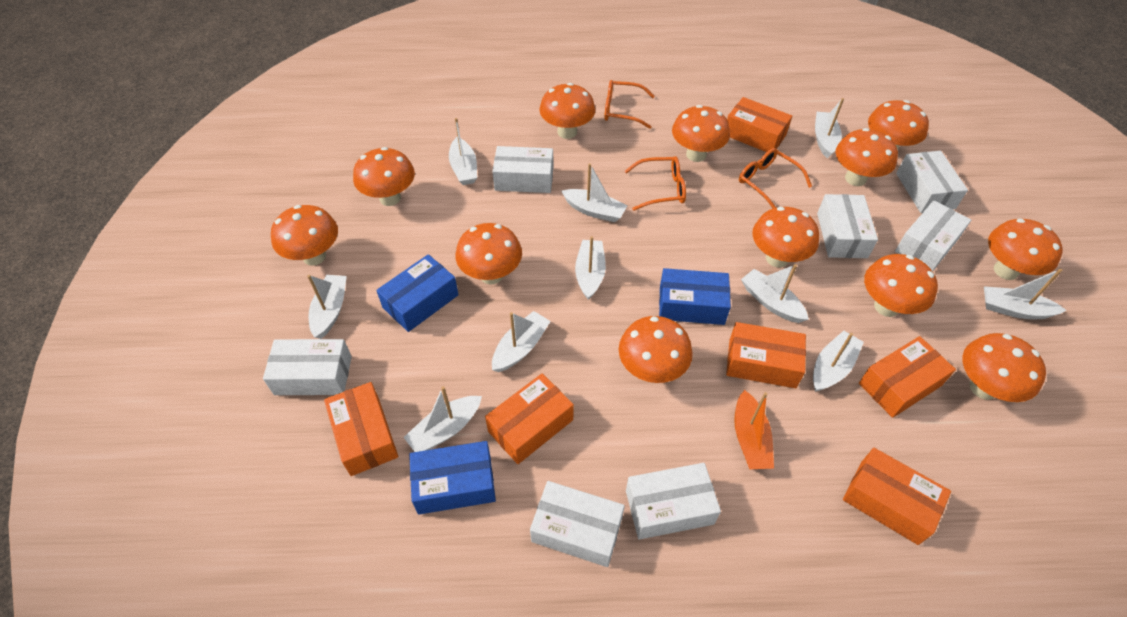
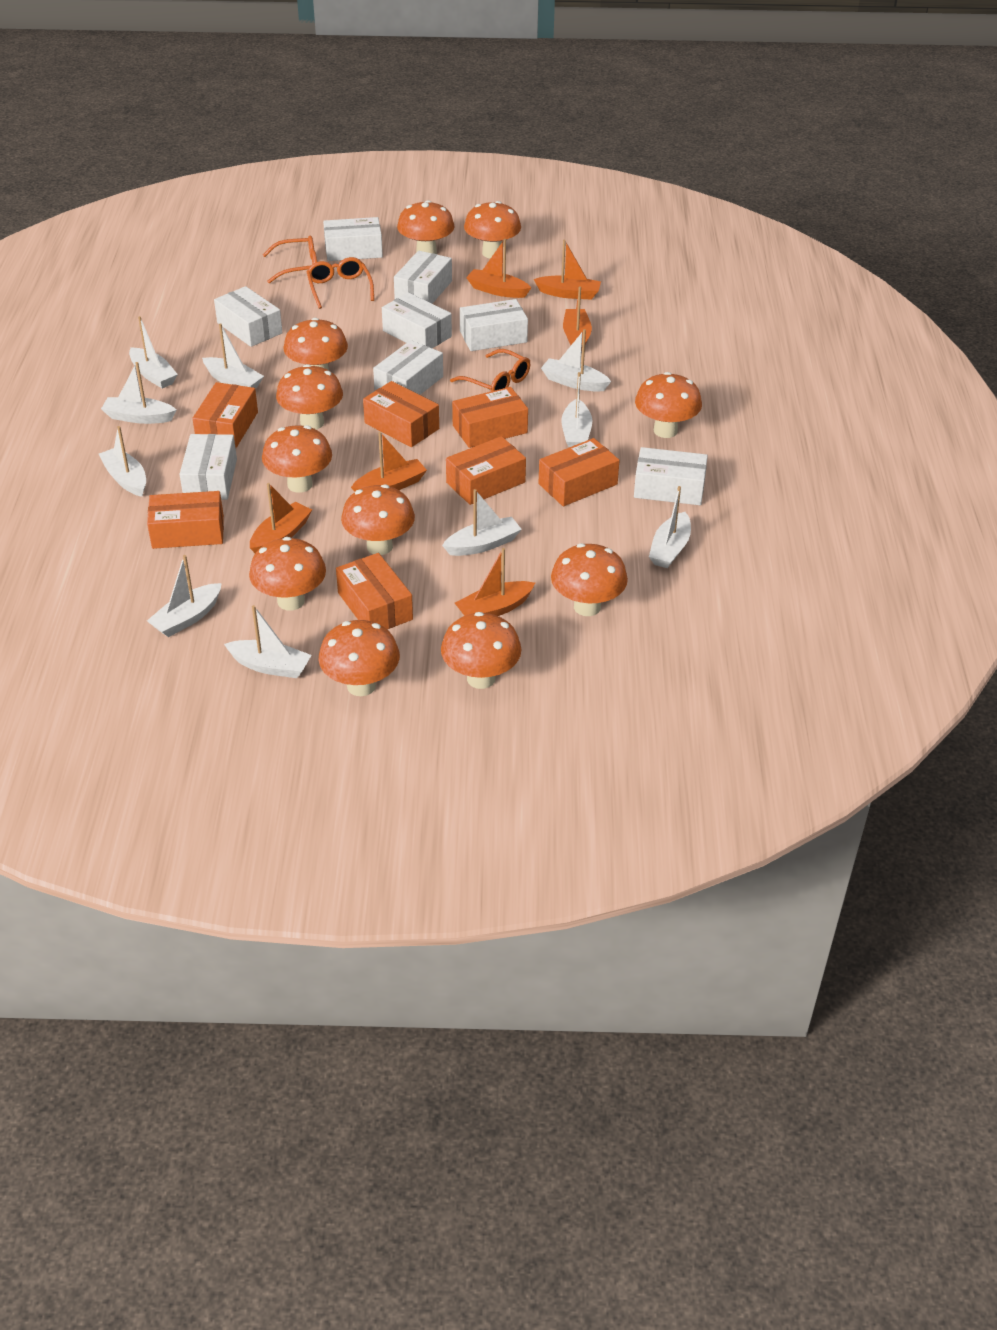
blue box: [376,254,459,332] [409,441,496,515] [659,268,731,325] = 3 -> none = 0
orange boat: [734,390,774,469] = 1 -> [250,483,312,553] [351,432,427,492] [455,548,535,616] [466,239,531,298] [534,240,601,299] [563,286,592,352] = 6
orange box: [324,382,398,476] [485,373,574,464] [726,322,806,388] [727,97,792,152] [843,448,951,545] [859,336,956,418] = 6 -> [147,491,224,549] [192,382,258,448] [336,553,413,629] [363,381,439,447] [446,436,526,505] [452,387,528,448] [538,438,620,506] = 7
orange mushroom: [271,205,338,266] [353,147,415,206] [456,223,522,285] [540,83,595,139] [619,316,693,383] [672,105,730,162] [752,207,819,267] [835,128,898,186] [864,254,938,317] [868,100,929,150] [963,333,1046,402] [988,219,1063,280] = 12 -> [249,537,326,610] [262,425,332,493] [276,364,343,430] [284,318,348,370] [319,620,400,696] [341,484,415,555] [397,200,455,254] [441,612,522,689] [464,201,521,259] [551,543,628,616] [635,372,702,438] = 11
white box: [263,339,352,395] [492,146,553,193] [530,481,625,567] [626,463,721,540] [817,194,878,258] [895,201,971,271] [896,151,968,213] = 7 -> [179,434,237,500] [214,286,283,347] [323,217,383,261] [373,340,443,395] [382,292,452,348] [394,251,452,304] [460,299,528,351] [634,447,708,505] = 8

